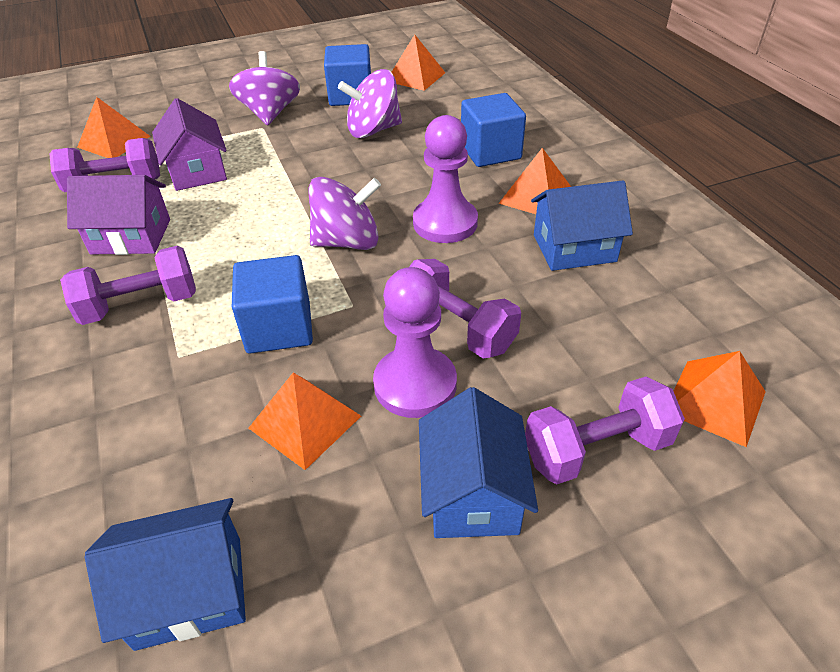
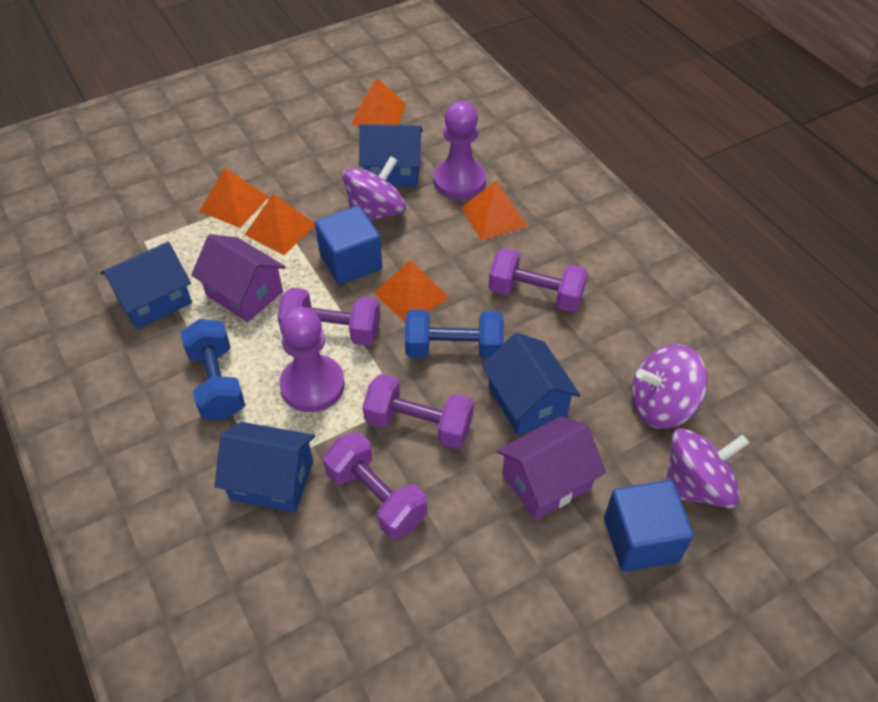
blue cube: [232,255,313,354] [324,44,371,106] [461,93,526,167] = 3 -> [315,206,382,285] [604,480,694,572] = 2
blue dumbbell: none = 0 -> [181,319,245,420] [405,309,504,360] = 2
blue house: [85,498,246,651] [419,387,538,538] [531,180,633,271] = 3 -> [101,242,192,329] [214,422,315,512] [359,124,423,187] [482,333,581,436] = 4

